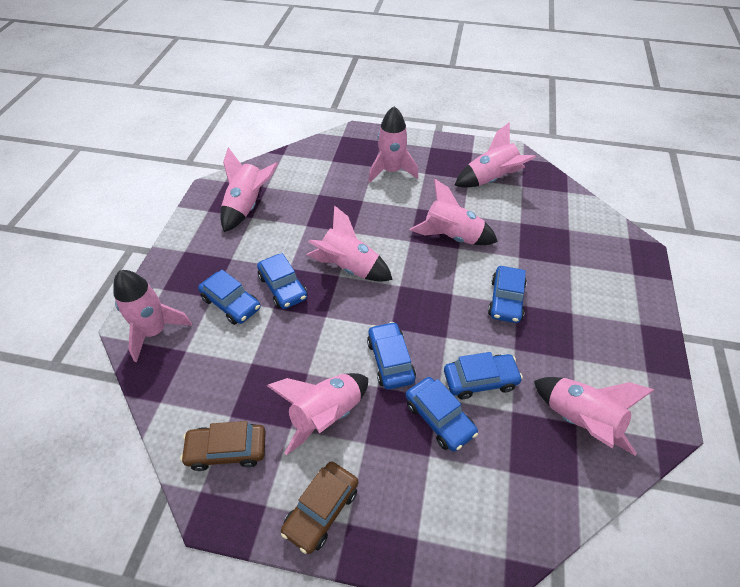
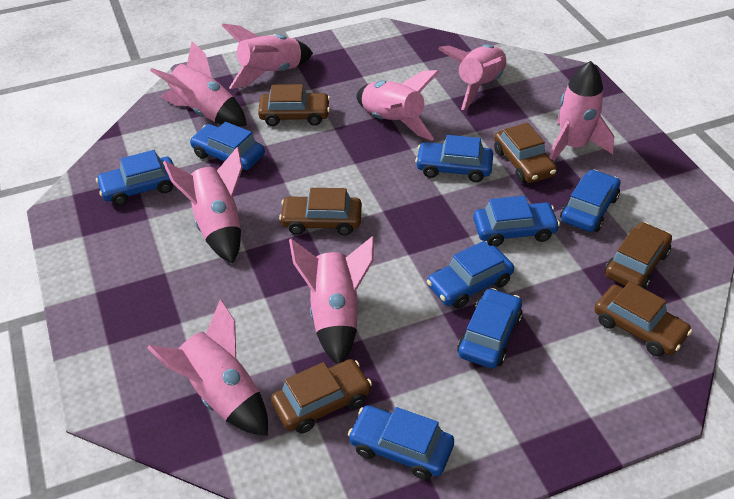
blue car: [198,270,261,325] [257,253,307,309] [367,322,416,390] [406,377,478,452] [444,352,523,399] [488,266,527,323] = 6 -> [96,150,174,206] [190,122,265,171] [348,405,454,480] [415,135,493,182] [427,241,514,309] [457,288,523,368] [473,196,560,247] [560,170,620,232] = 8
brown car: [180,421,266,471] [281,461,358,554] = 2 -> [258,84,330,126] [271,359,372,434] [279,188,362,236] [494,123,557,183] [594,281,692,357] [605,222,672,289] = 6

